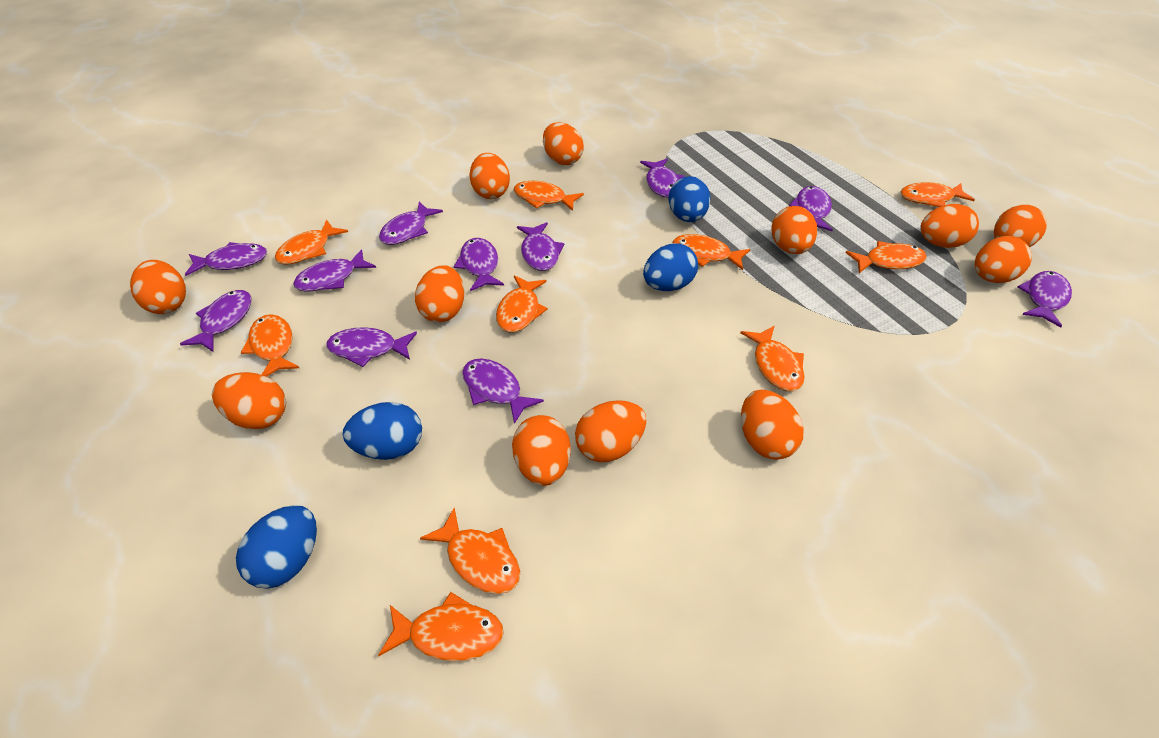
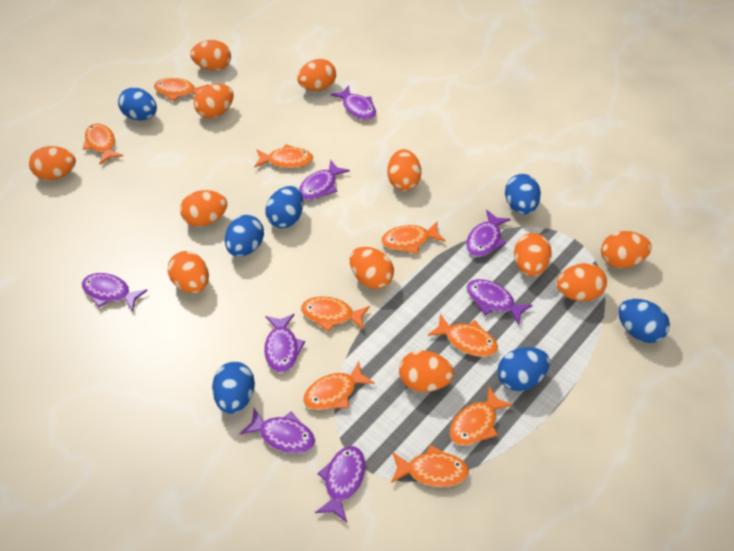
blue egg: [236,505,317,589] [343,402,422,460] [643,243,698,291] [668,176,711,222] = 4 -> [118,87,157,121] [212,362,255,414] [225,215,264,257] [265,186,303,228] [497,347,550,391] [505,174,541,214] [618,299,670,343] = 7
orange fish: [241,314,299,377] [275,219,348,265] [378,592,504,661] [420,508,520,594] [496,275,548,332] [513,181,584,211] [673,234,750,270] [740,326,805,391] [846,241,927,273] [901,182,975,207] = 10 -> [83,123,123,164] [154,78,209,101] [254,144,313,168] [301,296,370,332] [303,361,375,410] [381,221,446,254] [391,445,469,487] [428,314,498,357] [450,387,513,446] = 9
purple fish: [180,290,251,352] [185,242,267,276] [293,249,376,292] [326,327,417,367] [379,202,443,245] [454,238,504,291] [462,359,544,424] [517,222,564,271] [640,159,685,197] [789,186,833,231] [1018,271,1072,328] = 11 -> [82,273,148,312] [240,408,315,454] [264,314,305,373] [299,159,350,200] [315,446,365,522] [330,85,376,120] [466,210,511,257] [466,279,533,325] = 8

